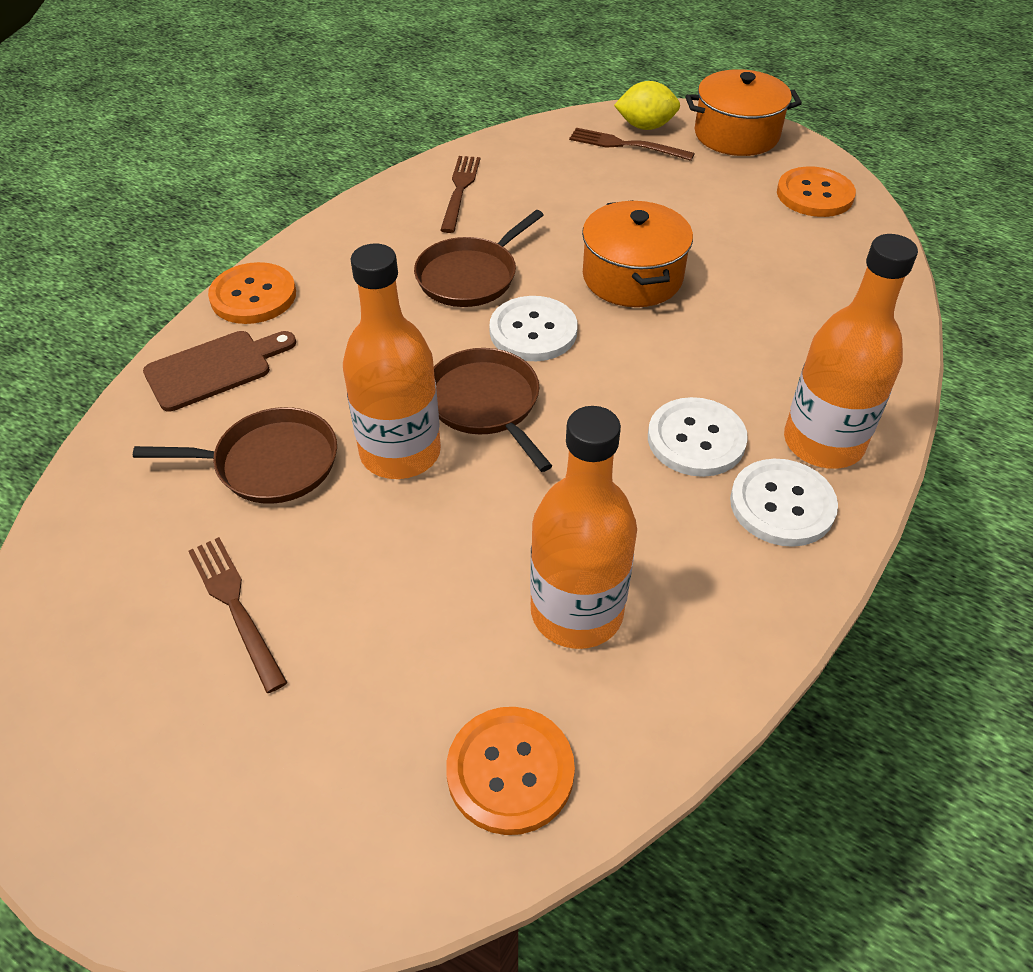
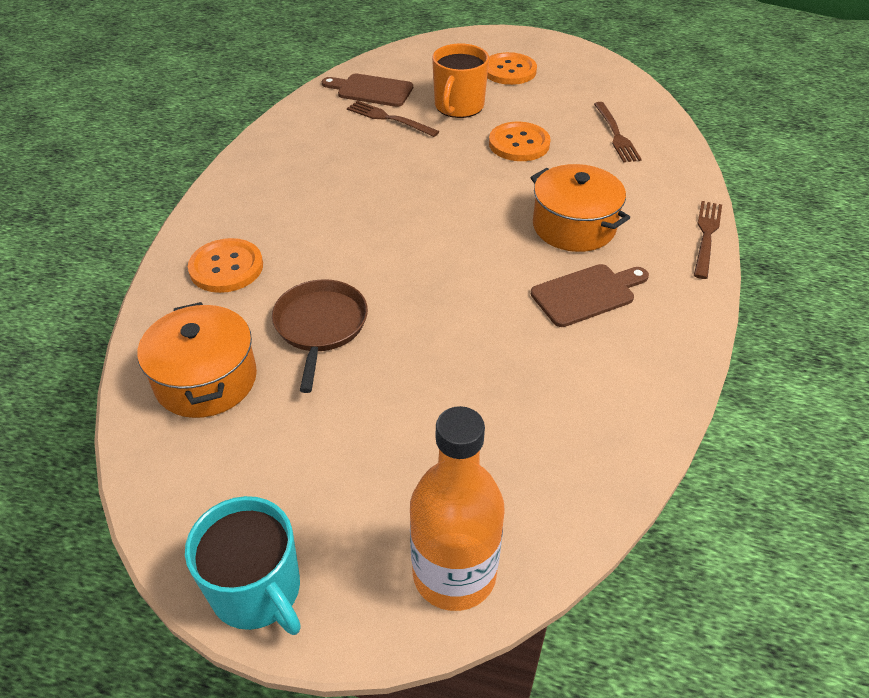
brown cutting board: [143,331,296,411] = 1 -> [321,73,413,107] [531,264,649,327] = 2
brown pan: [133,407,337,504] [414,210,544,307] [434,348,552,472] = 3 -> [272,279,368,393] = 1
orange bottle: [343,243,441,479] [530,406,637,649] [784,234,918,469] = 3 -> [410,406,505,611] = 1
orange mug: none = 0 -> [432,44,489,118] = 1
turquoise mug: none = 0 -> [185,496,301,635] = 1
white button: [489,296,578,361] [648,397,748,477] [730,459,838,547] = 3 -> none = 0
yellow lemon: [614,81,680,130] = 1 -> none = 0

